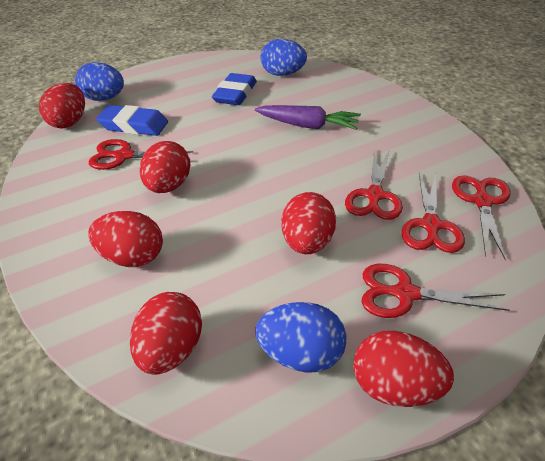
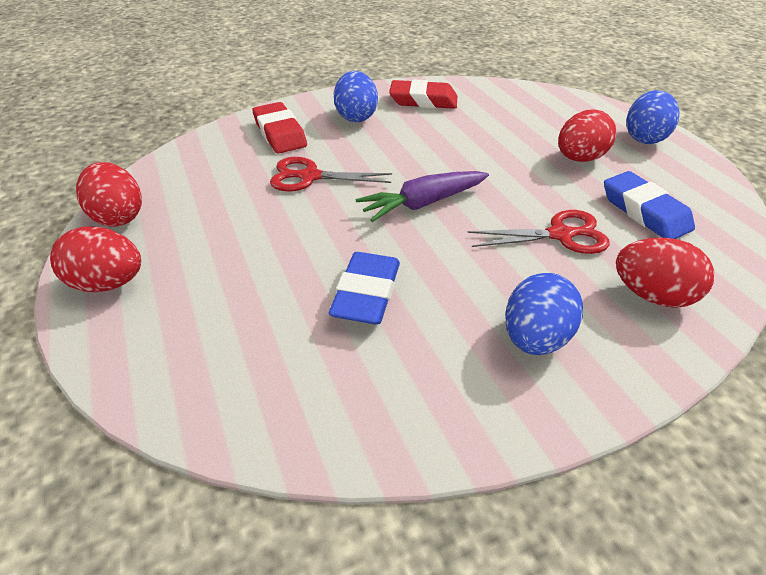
red egg: [39,83,85,128] [88,211,163,267] [130,292,202,375] [140,141,191,193] [281,192,336,254] [353,331,454,407] = 6 -> [50,227,141,292] [76,162,142,227] [558,110,616,162] [616,238,714,308] = 4
red eraser: none = 0 -> [252,102,307,154] [389,79,457,109] = 2
red scissors: [89,139,193,170] [345,149,403,220] [361,264,509,318] [401,173,465,253] [452,175,510,260] = 5 -> [270,157,392,192] [467,210,610,254] = 2

